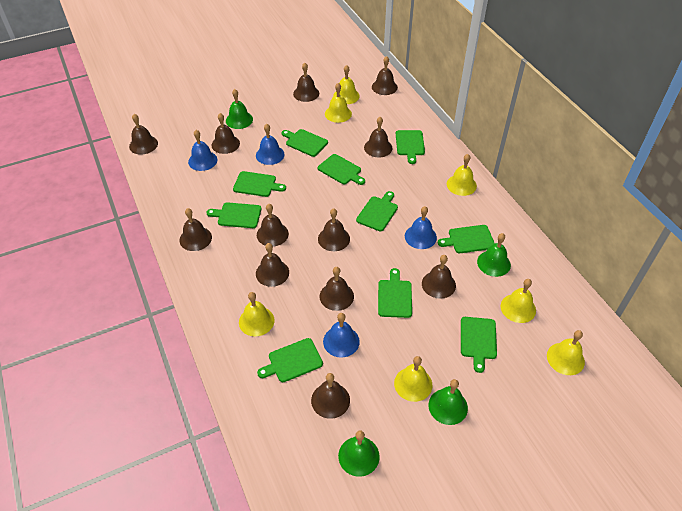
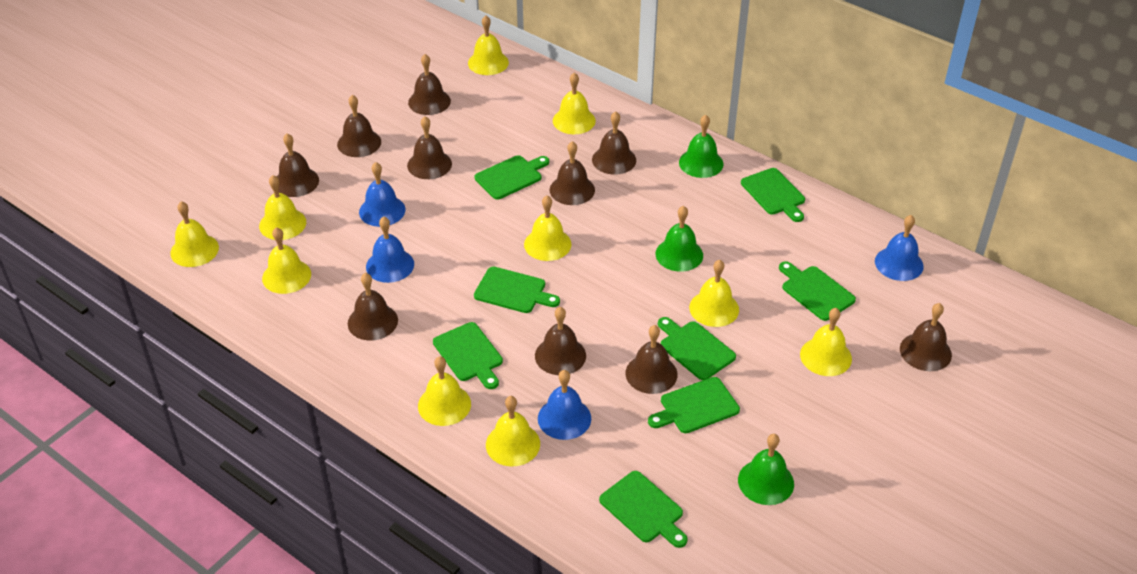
brown bell: [129,114,158,155] [179,208,212,251] [212,113,240,154] [256,243,289,287] [257,204,289,247] [293,63,319,102] [311,373,350,419] [318,208,350,251] [319,267,354,311] [364,117,392,157] [372,56,398,95] [422,255,456,299] = 12 -> [277,133,319,197] [337,95,381,157] [348,273,398,341] [407,116,452,179] [408,54,451,115] [535,307,586,375] [550,141,595,205] [592,111,636,174] [625,325,678,394] [900,303,952,371] = 10
green bell: [226,89,253,129] [338,430,380,477] [428,379,468,425] [477,233,511,277] = 4 -> [656,206,703,272] [679,115,724,178] [738,434,794,505] = 3
green cutting board: [206,202,262,228] [233,171,286,197] [257,338,323,382] [282,129,328,157] [318,154,365,185] [356,191,398,231] [378,268,412,318] [396,130,425,164] [438,225,495,253] [461,317,497,373] = 10 -> [433,322,503,389] [474,267,560,313] [475,155,549,199] [599,471,688,548] [648,377,740,433] [658,317,736,380] [741,168,805,222] [779,261,856,321] = 8
yellow bell: [239,292,274,336] [325,83,352,123] [333,65,360,104] [394,356,433,402] [447,154,477,196] [501,279,536,323] [547,330,585,375] = 7 -> [170,201,219,267] [259,175,306,240] [262,227,311,294] [418,356,471,426] [468,15,509,75] [486,396,540,466] [524,196,571,261] [553,73,596,134] [689,260,739,327] [800,308,852,376] = 10

